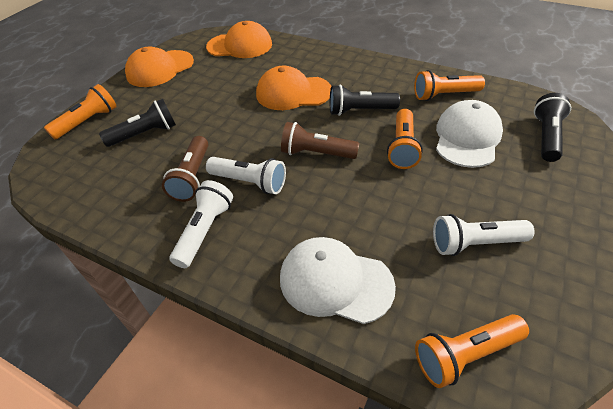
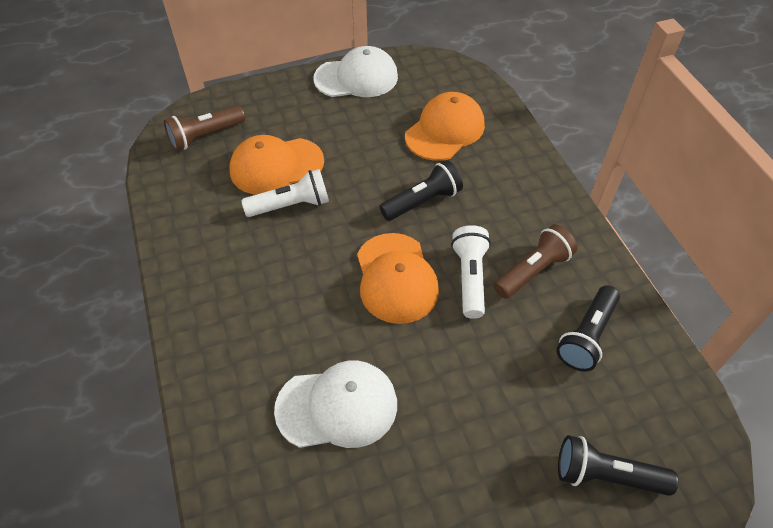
orange flashlight: [44,84,117,139] [387,109,423,169] [414,70,485,101] [415,314,529,388] = 4 -> none = 0
white flashlight: [169,180,233,268] [206,157,286,194] [433,214,535,256] = 3 -> [241,169,329,217] [451,225,491,319] = 2

